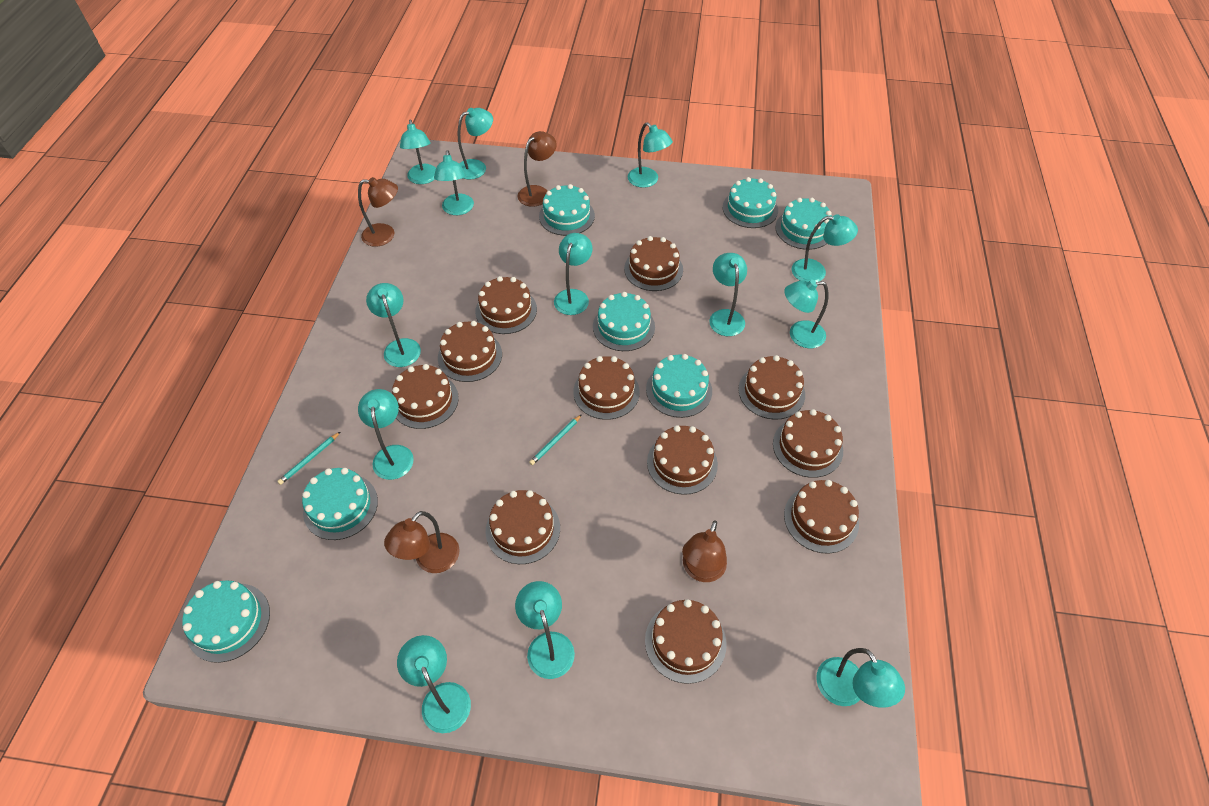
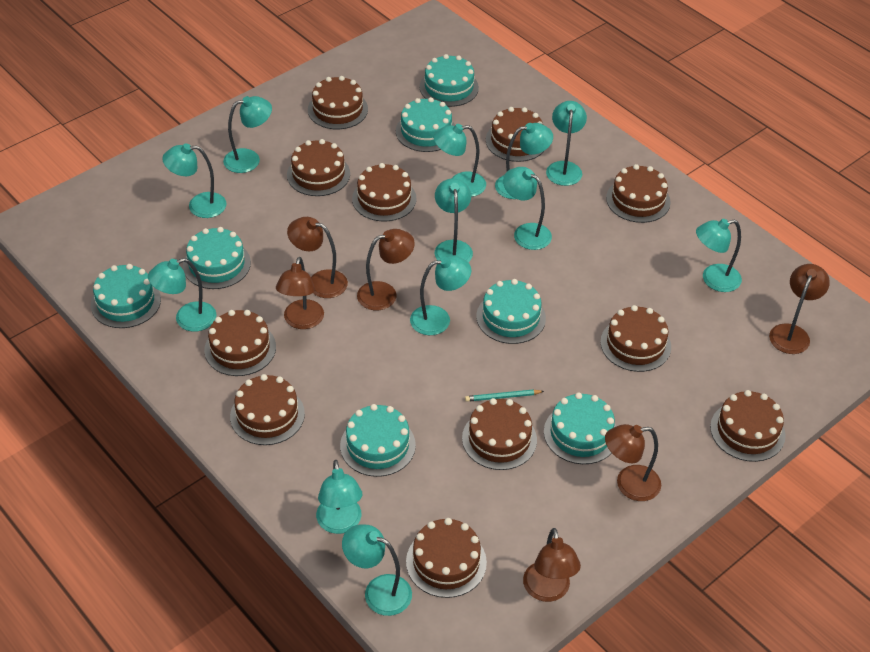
brown lamp: [358,177,398,247] [384,511,459,573] [518,131,557,207] [682,520,727,582] = 4 -> [276,257,324,329] [287,217,348,298] [357,229,415,310] [523,528,581,602] [605,424,661,501] [769,264,830,354] = 6
turquoise lamp: [358,389,414,480] [366,283,421,367] [397,635,471,733] [400,120,436,184] [434,150,474,215] [458,108,493,179] [515,581,575,679] [554,233,593,315] [628,122,673,188] [709,253,747,336] [785,280,828,348] [791,214,858,282] [816,648,905,708] = 13 -> [148,258,216,332] [162,144,226,218] [223,96,272,173] [316,460,362,534] [342,524,412,616] [410,256,471,335] [434,124,486,197] [435,178,473,263] [495,123,553,199] [503,167,552,250] [546,101,587,186] [696,219,742,292] = 12
turquoise pencil: [277,432,340,485] [529,414,582,465] = 2 -> [465,390,544,402] = 1

